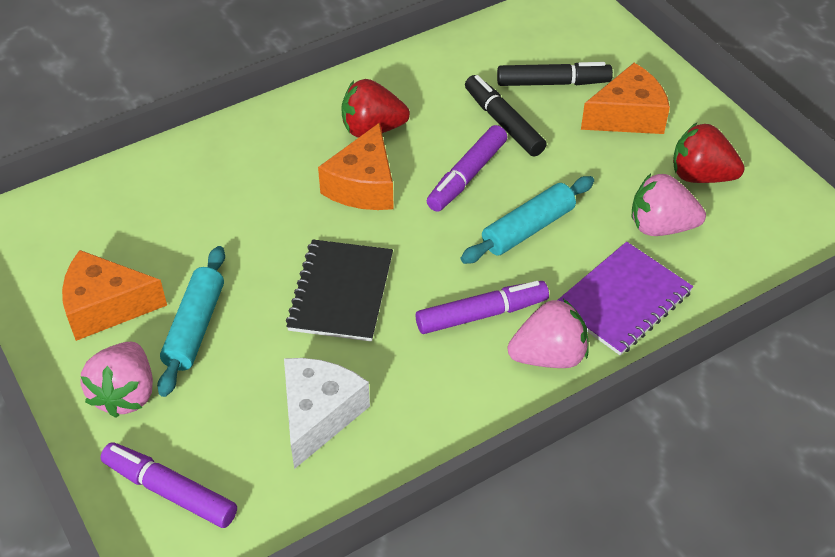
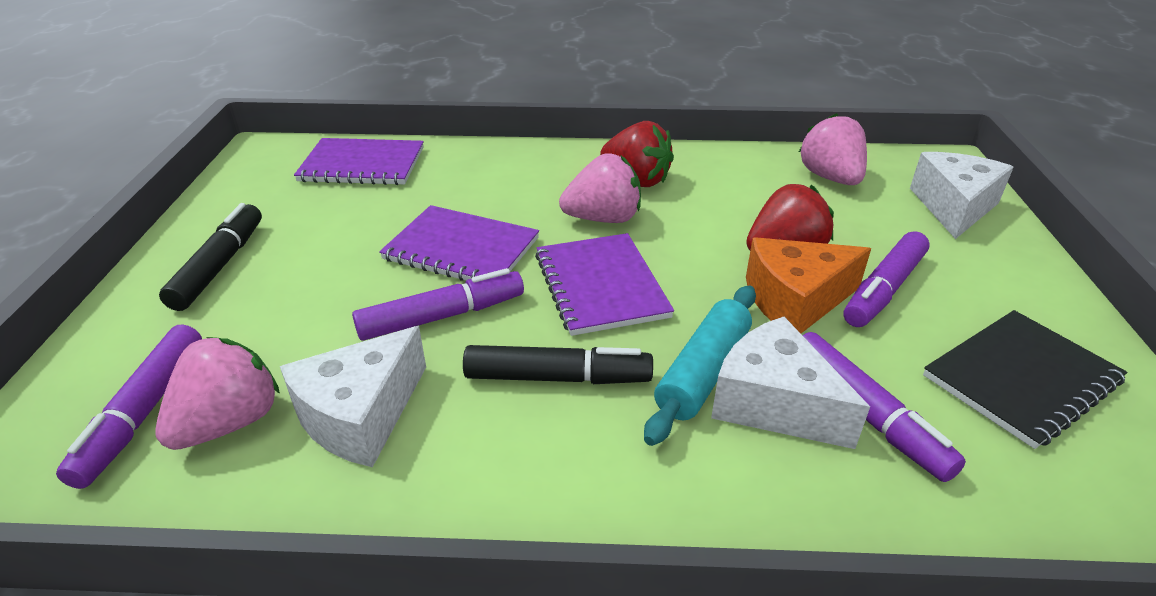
orange cheese: [62,250,167,341] [318,122,394,210] [581,63,670,134] = 3 -> [746,237,871,333] = 1
purple marker: [101,442,237,528] [416,281,549,334] [427,125,507,212] = 3 -> [56,324,202,489] [352,268,524,341] [803,332,966,482] [843,231,930,327] = 4
purple notebook: [558,242,693,355] = 1 -> [294,138,424,185] [379,205,539,281] [535,233,674,336] = 3
turquoise rolling pin: [157,246,225,397] [461,176,594,264] = 2 -> [644,286,756,446] = 1
white cheese: [284,358,370,469] = 1 -> [280,326,426,467] [711,317,870,449] [910,152,1014,239] = 3

